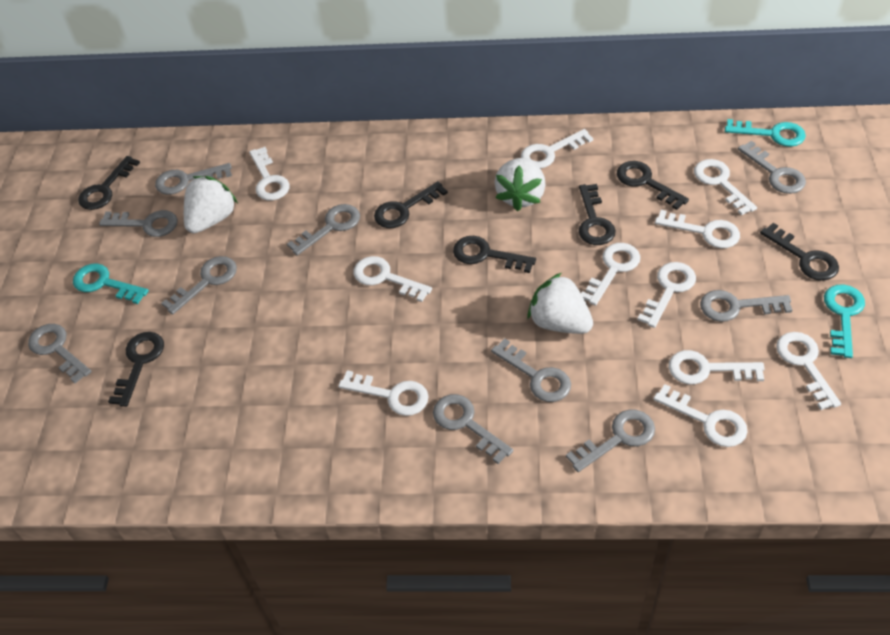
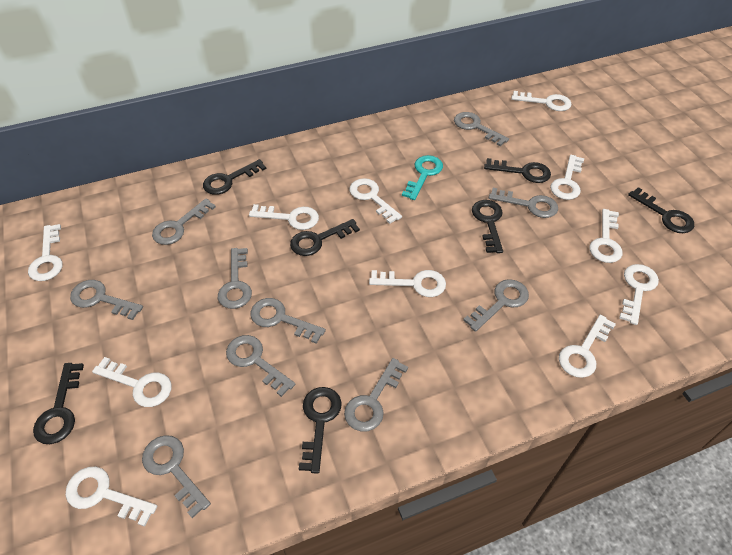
turquoise key: [73,263,149,304] [725,119,806,147] [824,284,865,358] = 3 -> [402,155,443,200] = 1
white strawberry: [184,176,238,233] [495,158,546,211] [528,273,593,334] = 3 -> none = 0

